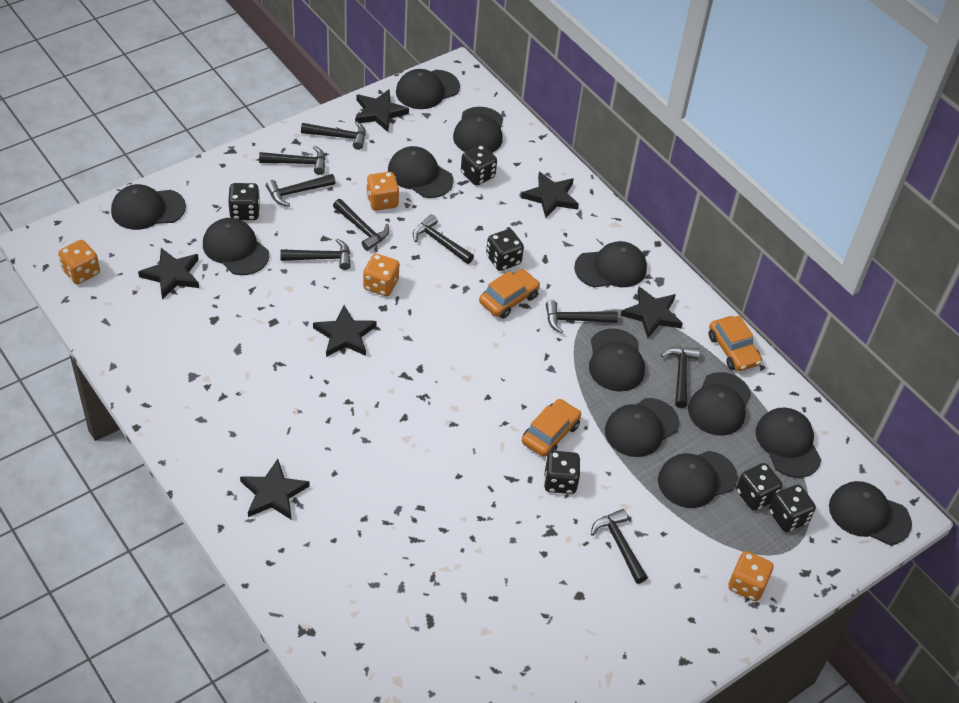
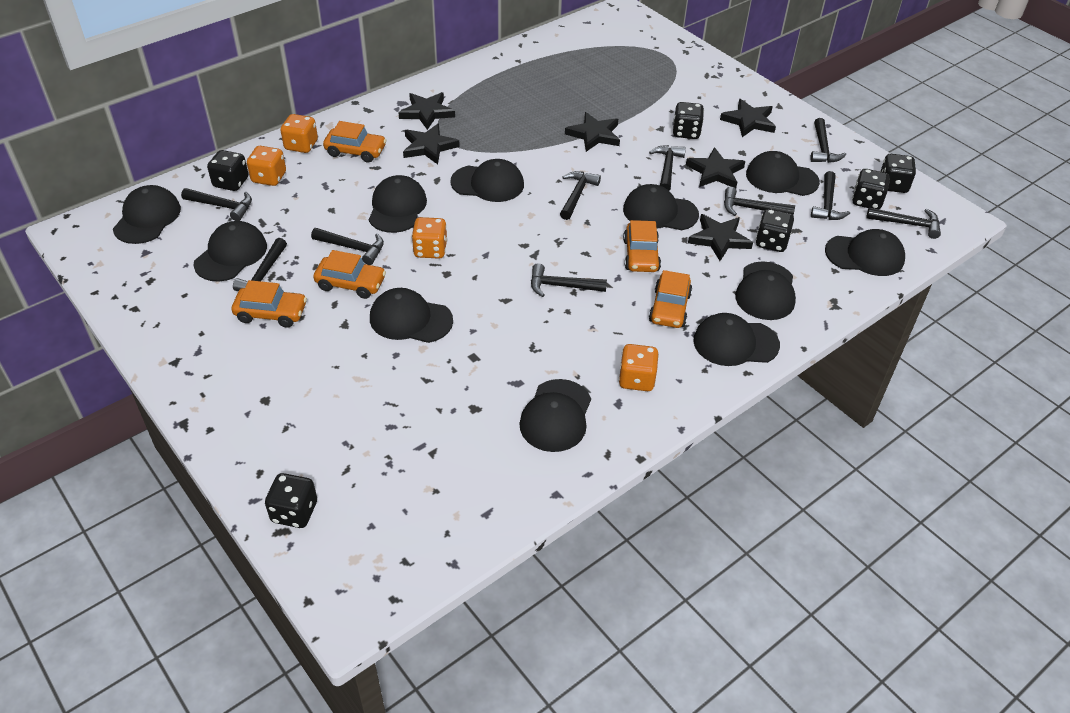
black cap: [111,184,186,230] [203,218,269,275] [388,146,453,198] [396,69,460,109] [453,107,503,153] [574,241,647,288] [589,328,645,392] [605,398,679,457] [658,451,738,508] [688,372,751,436] [756,408,821,478] [829,481,912,545] = 12 -> [113,185,181,244] [193,221,267,282] [369,175,427,233] [370,288,453,343] [450,159,524,202] [519,379,591,452] [623,184,699,230] [694,313,780,366] [735,261,796,320] [746,151,820,196] [825,229,905,276] = 11
black hammer: [259,146,326,175] [266,174,336,207] [280,239,351,270] [301,121,366,150] [333,199,389,251] [413,214,474,264] [546,300,618,334] [591,509,648,584] [661,347,700,408] = 9 -> [181,188,252,221] [233,238,287,291] [311,228,384,265] [531,263,607,297] [560,171,601,220] [649,145,686,191] [724,187,795,216] [810,118,846,163] [811,171,850,220] [866,208,941,239] = 10
orange car: [479,269,540,318] [522,399,581,457] [708,315,762,371] = 3 -> [232,280,307,328] [313,250,386,299] [323,121,386,163] [623,220,661,272] [649,270,692,328] = 5

